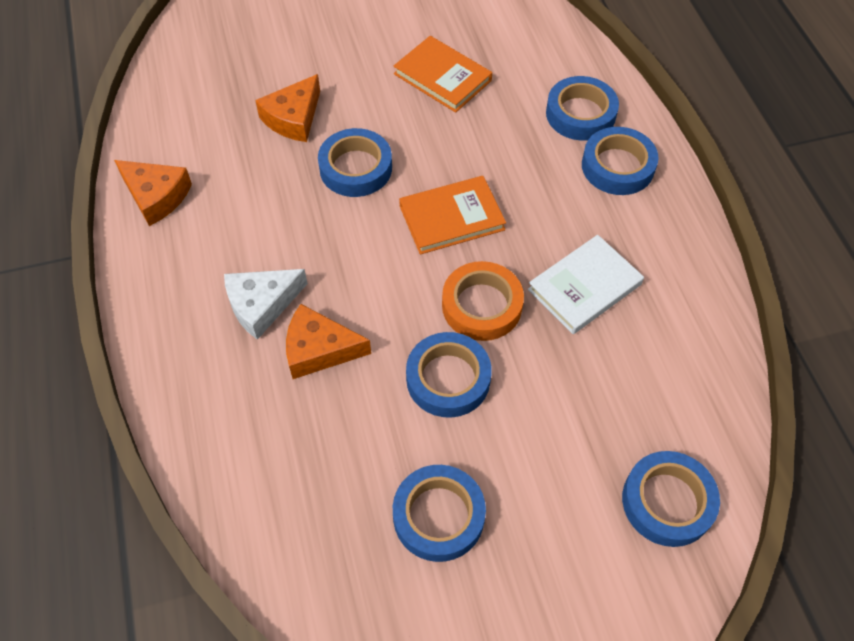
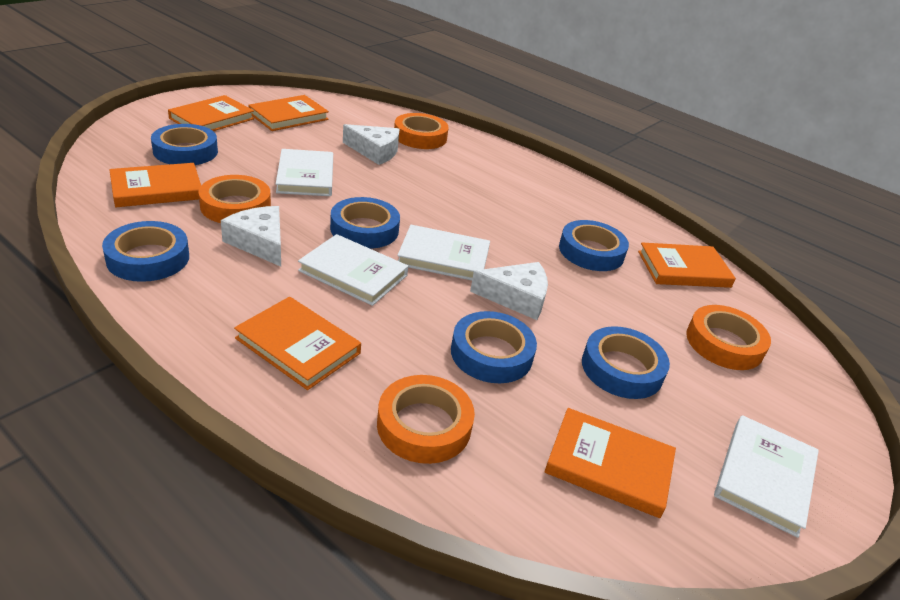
orange book: [393,36,492,113] [399,176,506,255] = 2 -> [110,163,201,207] [168,95,254,131] [234,297,361,390] [248,95,329,131] [545,408,676,518] [638,242,736,288] = 6
orange cheese: [114,160,192,226] [255,74,320,142] [286,304,371,379] = 3 -> none = 0
orange tape: [442,261,524,341] = 1 -> [199,175,271,223] [377,375,475,464] [394,113,449,149] [686,305,771,370] = 4
white book: [528,235,644,334] = 1 -> [276,149,333,196] [298,234,408,306] [397,225,490,281] [714,415,819,538] = 4
white cheese: [224,269,308,340] = 1 -> [221,206,281,267] [343,124,399,165] [470,262,548,320] = 3

